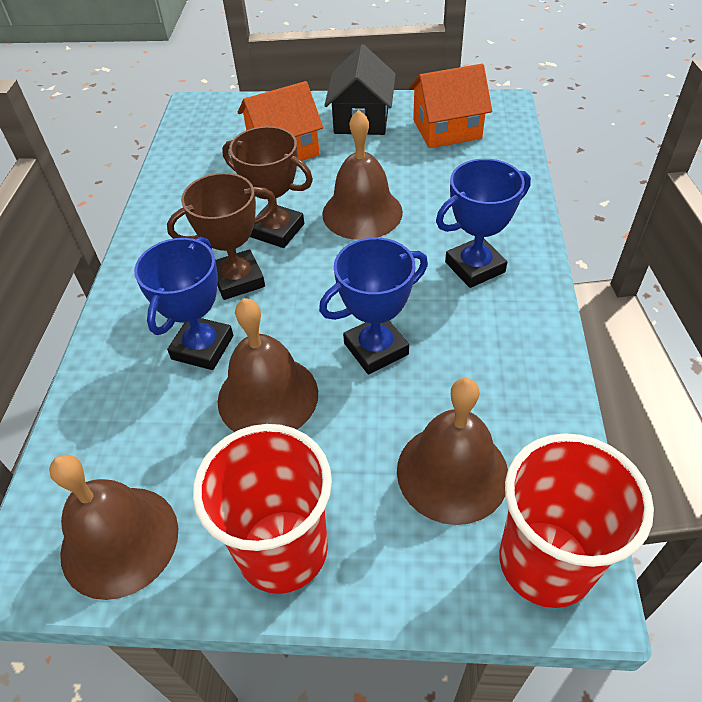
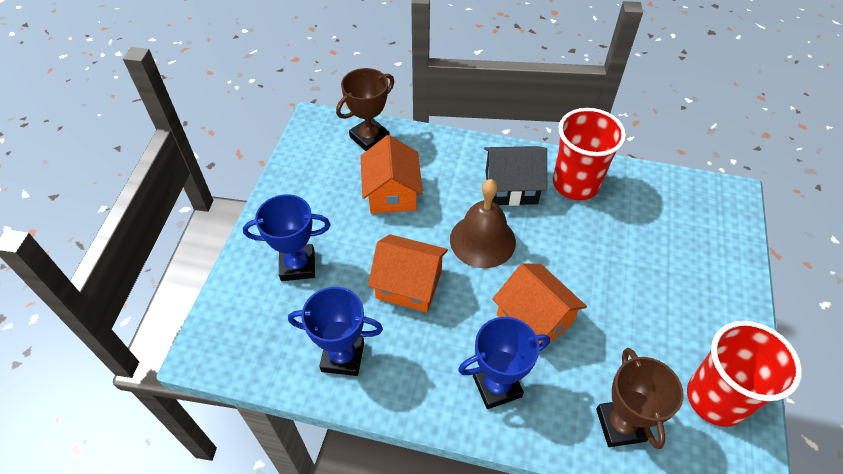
brown bell: [49,454,178,600] [218,298,318,432] [322,110,403,240] [397,378,508,525] = 4 -> [450,179,516,268] = 1
orange house: [238,81,323,161] [409,64,492,148] = 2 -> [360,135,423,214] [368,234,448,312] [492,264,587,345] = 3

